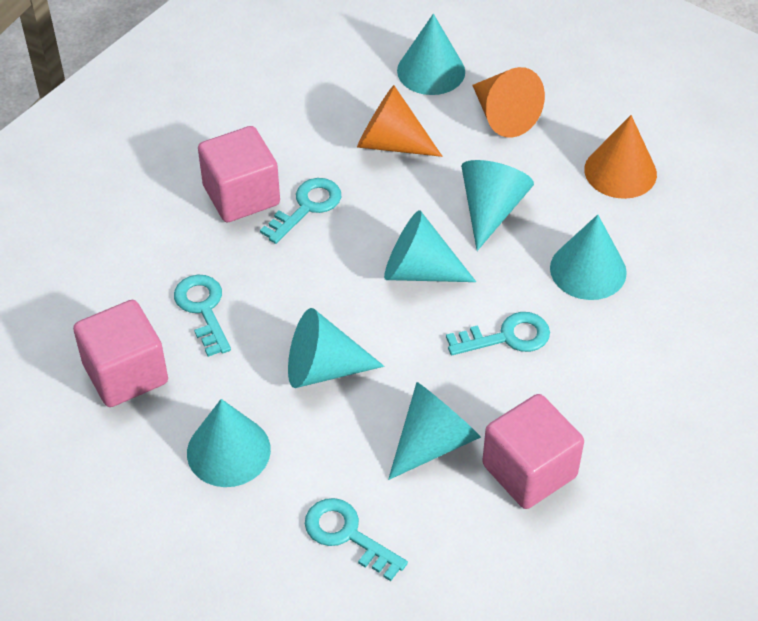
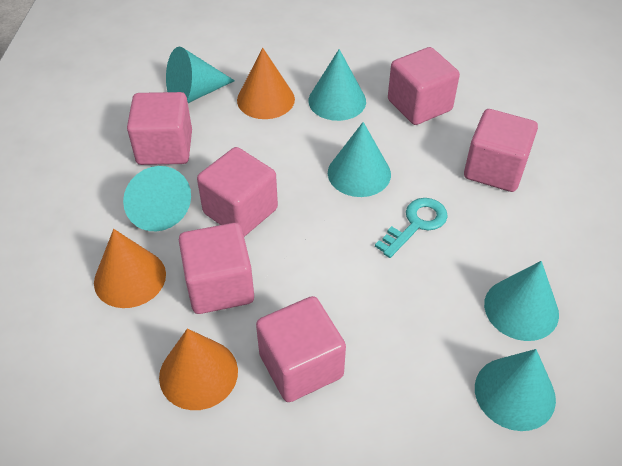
pink cube: [73,300,168,407] [198,126,280,222] [482,394,584,509] = 3 -> [127,92,192,165] [179,223,254,314] [197,147,278,237] [256,296,346,402] [388,47,460,125] [464,109,538,192] = 6
turquoise cone: [187,399,271,487] [288,308,384,388] [384,210,476,282] [388,382,481,480] [397,14,465,95] [461,160,534,251] [550,215,627,300] = 7 -> [123,166,191,231] [166,47,235,103] [308,49,366,121] [328,122,391,197] [475,349,556,431] [484,261,559,341] = 6
turquoise key: [174,275,231,357] [260,178,341,244] [305,498,408,581] [446,312,550,355] = 4 -> [375,198,448,258] = 1

